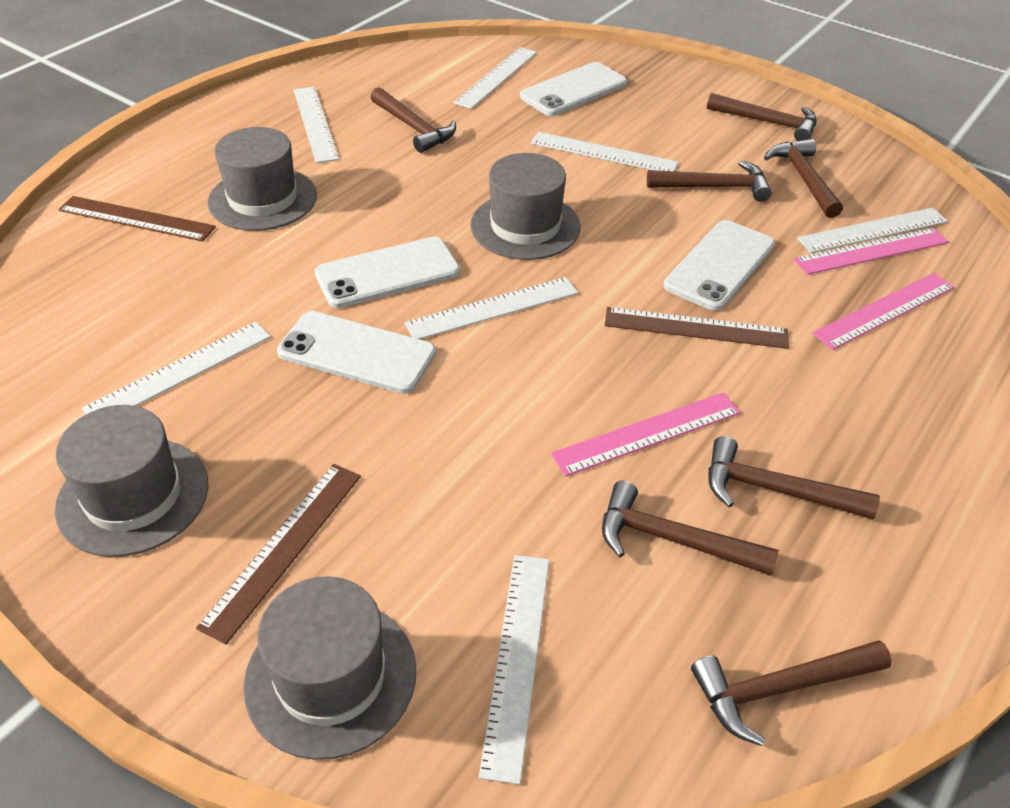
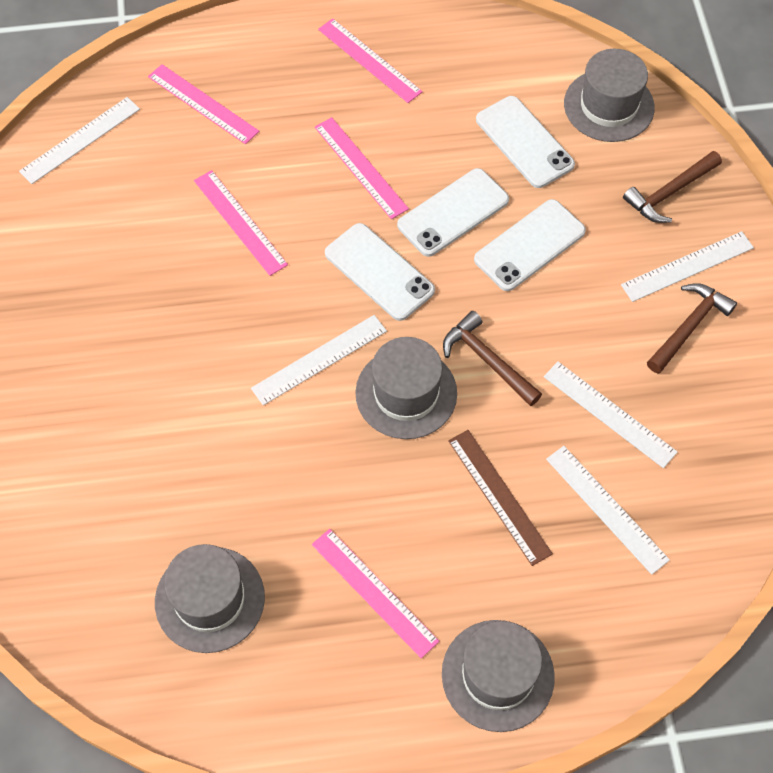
brown hammer: [370,87,456,153] [602,481,778,575] [647,161,772,202] [691,640,892,746] [707,93,817,141] [708,436,880,519] [764,139,843,218] = 7 -> [443,311,542,406] [623,151,722,223] [647,283,737,374] = 3
brown ruler: [58,196,216,241] [196,464,361,644] [605,307,789,349] = 3 -> [448,430,553,566] = 1
pink ruler: [551,393,741,476] [794,227,949,275] [812,273,955,350] = 3 -> [148,64,259,144] [194,170,288,276] [312,529,439,658] [315,117,409,219] [318,18,423,103] = 5
white ruler: [82,322,271,414] [294,87,339,163] [404,277,578,339] [453,47,537,109] [479,555,549,785] [531,132,678,171] [797,208,948,253] = 7 -> [19,97,140,184] [251,315,387,405] [544,362,678,468] [546,446,670,575] [621,231,754,302] = 5

